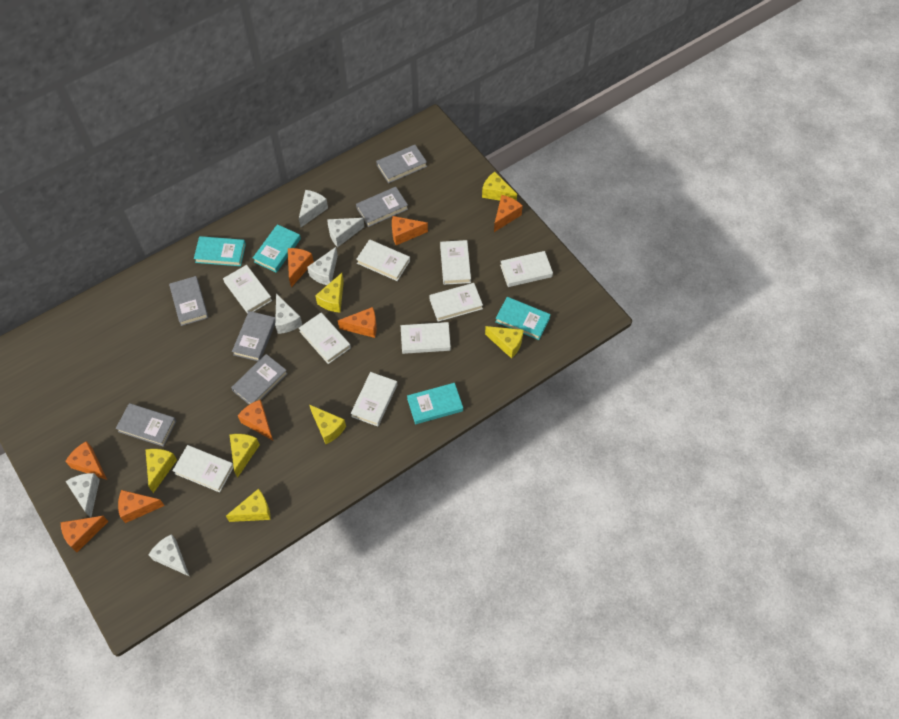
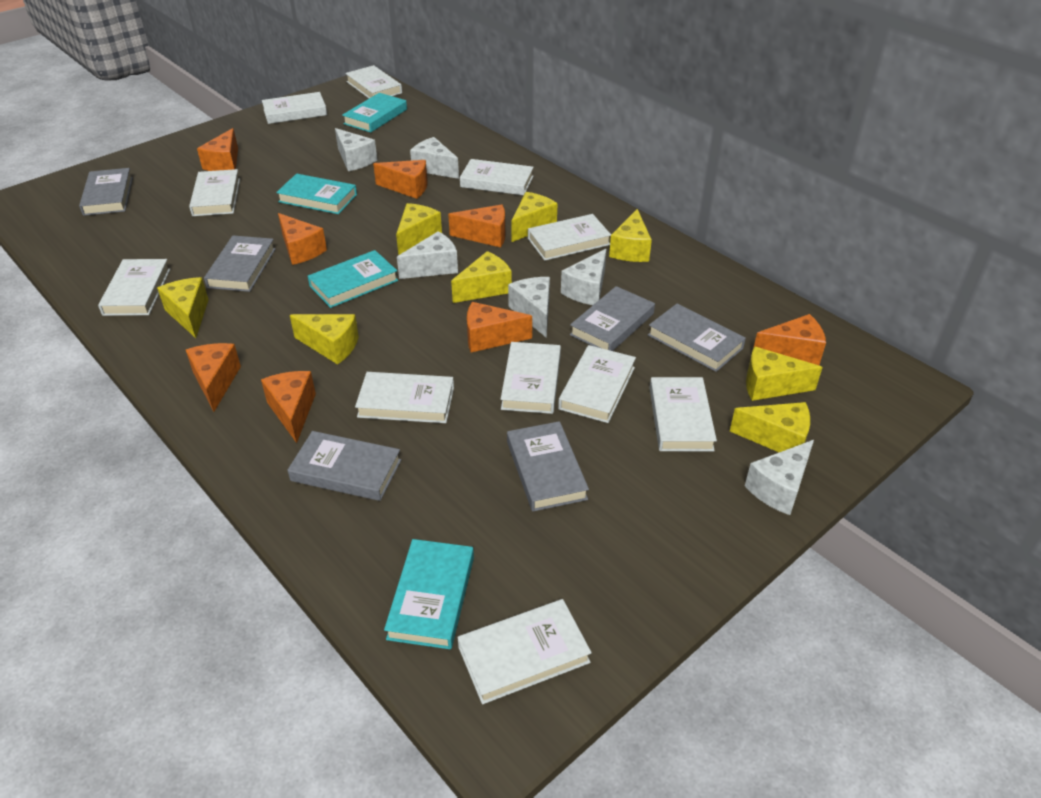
white book: [172,445,234,492] [223,265,272,314] [299,313,351,364] [351,372,397,426] [356,239,410,281] [401,322,451,354] [429,283,483,322] [440,240,471,285] [500,251,553,287] = 9 -> [98,259,170,316] [189,169,240,216] [262,92,327,124] [345,65,402,98] [355,372,454,423] [458,599,592,704] [460,159,534,195] [501,342,561,414] [528,214,611,261] [558,345,636,423] [650,377,717,451] = 11
yellow cheese: [145,449,177,493] [226,488,271,522] [229,434,260,478] [309,405,346,444] [315,273,344,312] [482,172,517,201] [485,326,524,359] = 7 -> [157,277,209,338] [290,314,359,365] [396,203,442,255] [451,251,512,303] [511,192,558,242] [609,209,652,262] [730,402,810,452] [746,346,822,401] = 8

